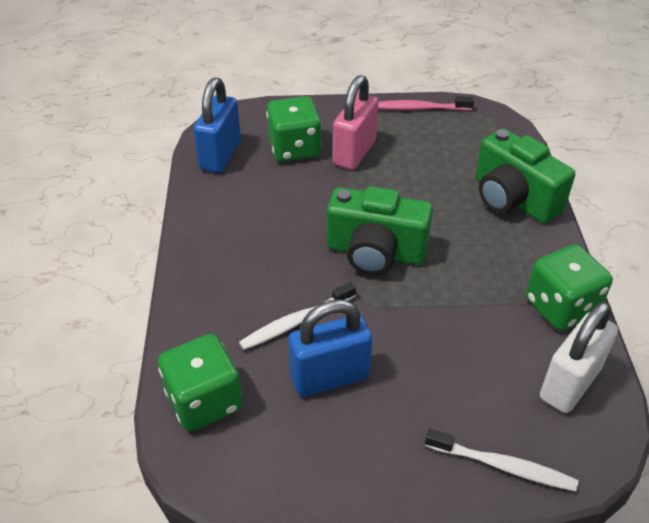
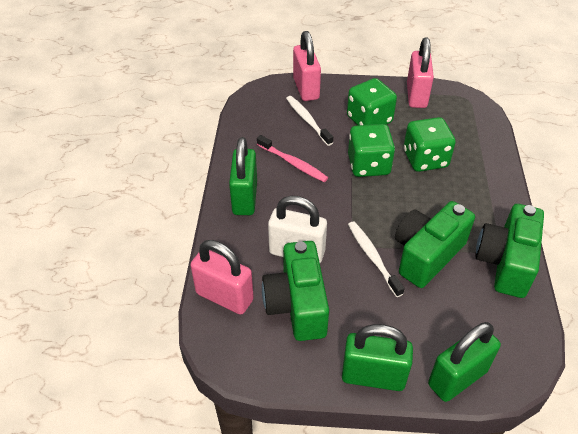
blue padlock: [193,77,241,173] [288,299,372,397] = 2 -> none = 0
green camera: [327,186,433,275] [476,128,575,223] = 2 -> [262,241,329,341] [395,201,475,288] [475,204,544,298] = 3
green padlock: none = 0 -> [229,137,257,215] [342,324,413,391] [428,322,501,402] = 3
pink padlock: [333,75,378,170] = 1 -> [191,240,254,315] [293,31,321,101] [407,37,434,108] = 3

